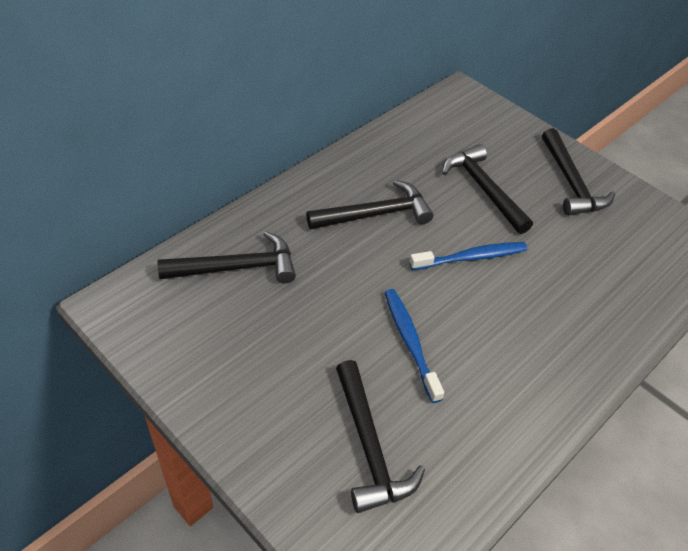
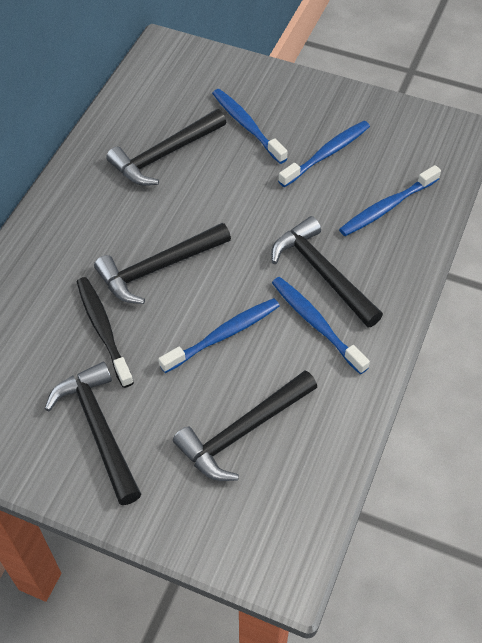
black toothbrush: none = 0 -> [77,277,134,388] = 1
blue toothbrush: [385,289,444,403] [409,242,527,270] = 2 -> [158,298,280,373] [212,89,287,164] [272,277,370,374] [278,121,370,187] [339,165,441,236] = 5

